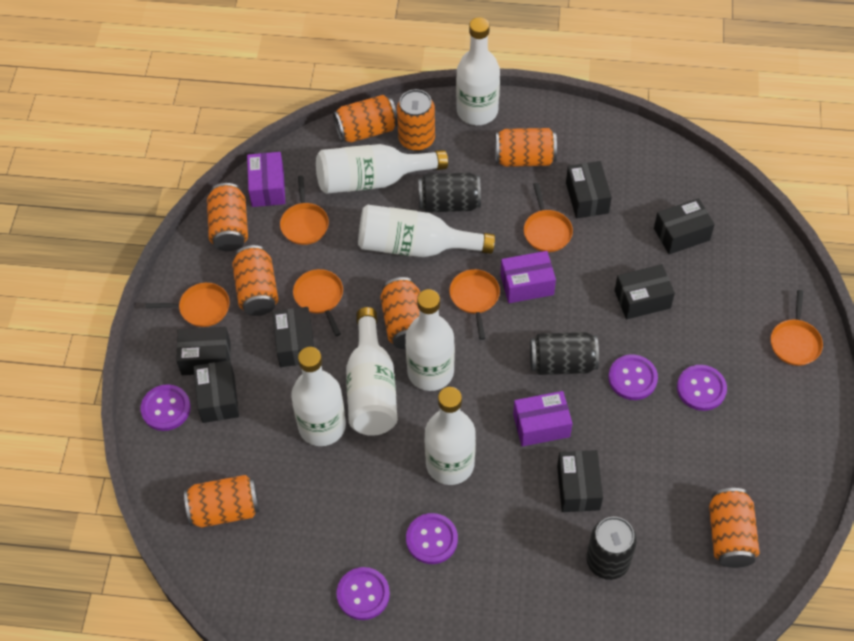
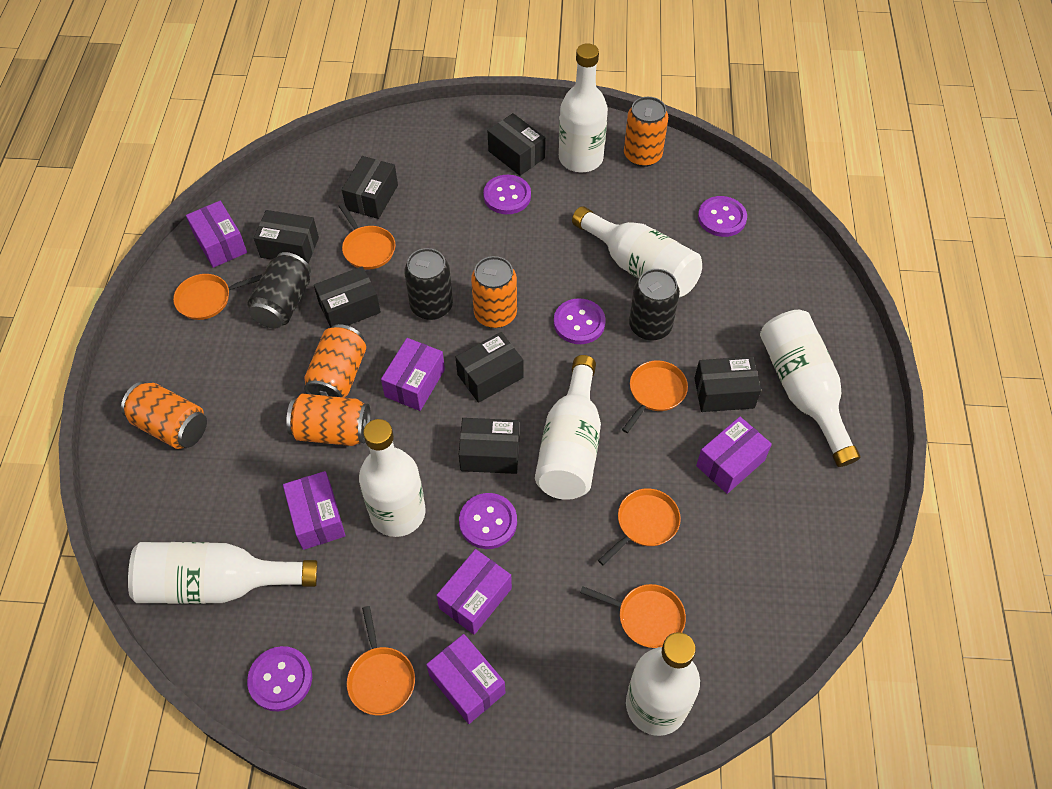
orange can: [184,475,260,528] [207,183,248,251] [232,245,278,316] [333,95,398,142] [380,277,420,349] [397,89,435,151] [495,128,557,167] [709,488,760,568] = 8 -> [121,381,207,449] [286,393,371,446] [304,324,366,398] [471,256,517,328] [624,97,668,167] = 5
purple box: [247,152,285,207] [500,251,556,303] [513,391,572,446] = 3 -> [186,201,247,268] [283,471,345,550] [381,338,445,411] [426,634,505,724] [436,549,512,635] [696,417,772,494] = 6

